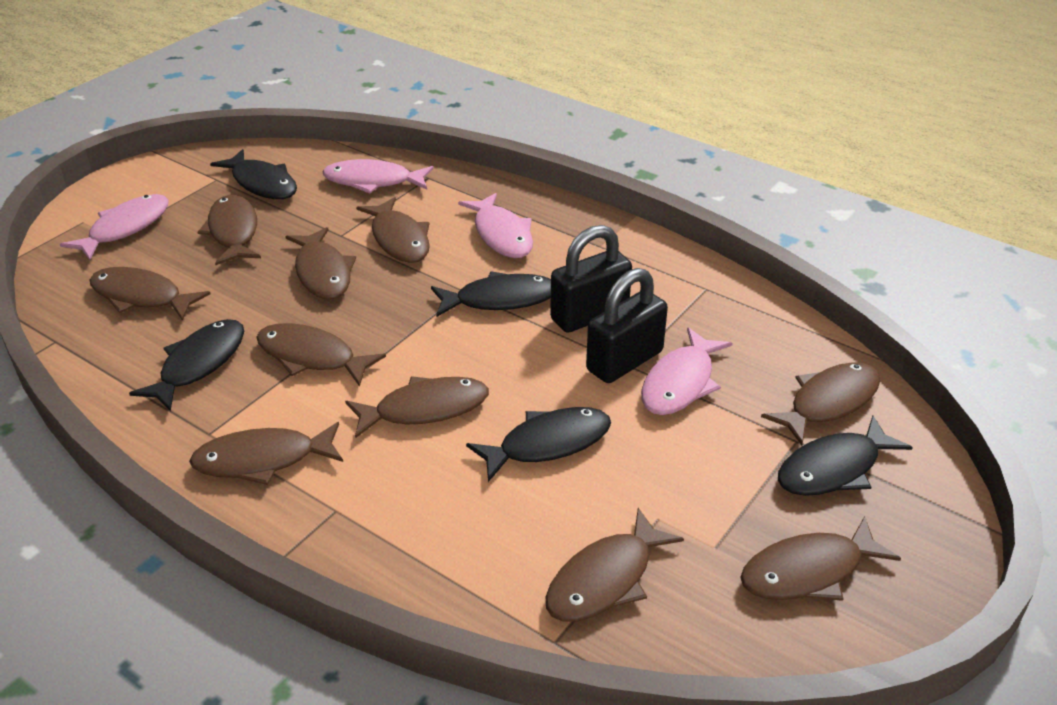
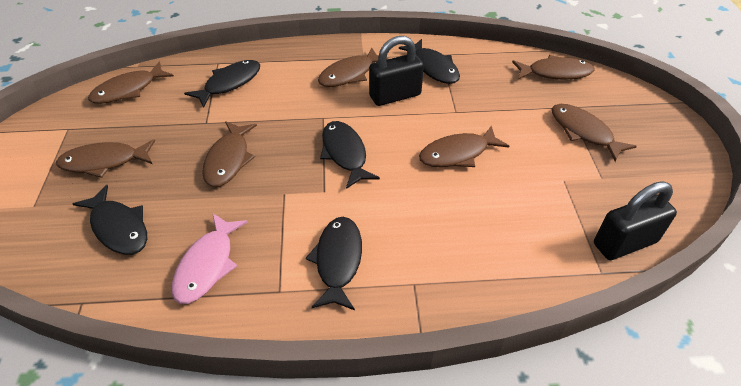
brown fish: [90,267,210,321] [189,422,343,485] [197,195,261,265] [256,323,386,387] [285,227,356,299] [345,376,489,438] [356,197,430,263] [546,508,684,622] [740,516,901,601] [761,362,880,445] = 10 -> [56,139,155,178] [88,62,174,104] [202,121,257,187] [318,47,389,87] [419,125,509,167] [512,55,594,80] [552,104,637,162] = 7
pink fish: [60,194,169,260] [323,159,434,193] [458,193,533,258] [641,327,733,415] = 4 -> [172,213,248,304] = 1

